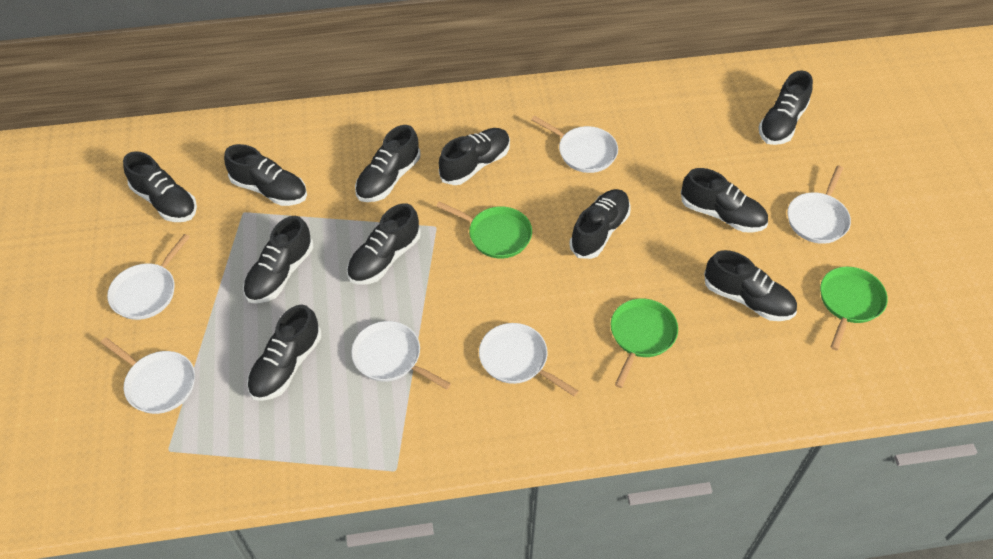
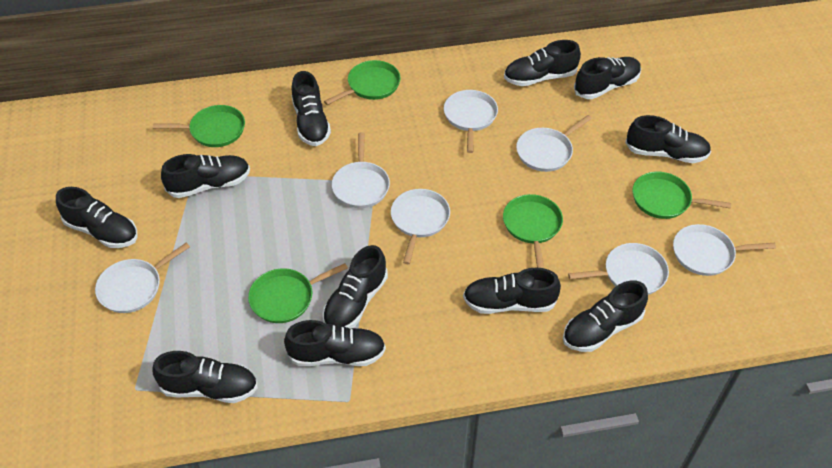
green pan: [436,201,532,259] [611,298,678,388] [820,267,888,351] = 3 -> [153,105,245,147] [248,263,348,323] [324,60,401,105] [503,194,563,268] [633,172,731,219] = 5
white pan: [101,337,195,414] [107,234,190,320] [351,321,451,390] [479,323,578,396] [531,116,618,173] [788,165,851,244] = 6 -> [95,243,190,313] [332,132,390,208] [391,189,450,264] [444,90,498,153] [516,115,592,172] [568,243,669,295] [673,224,776,276] = 7

